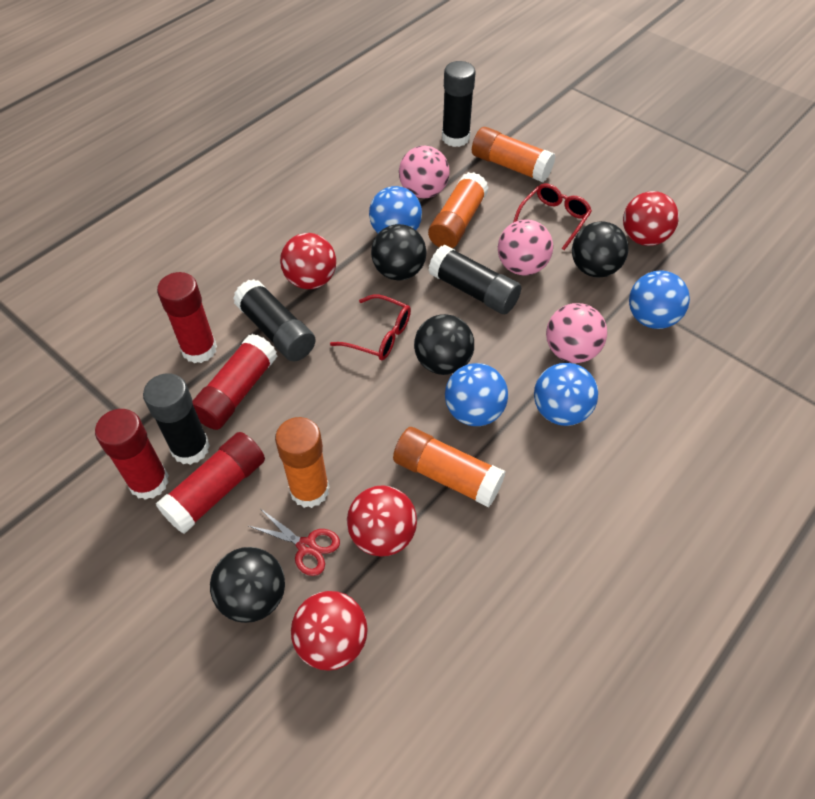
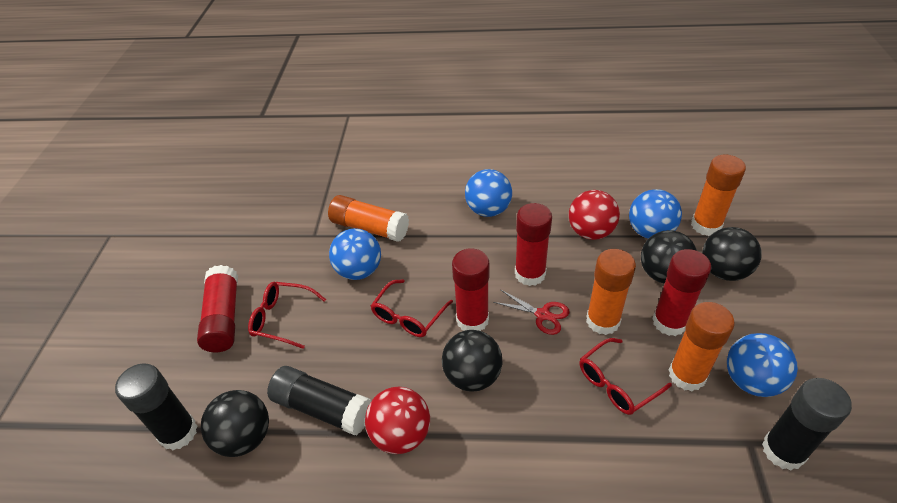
black glue stick: [143,373,210,465] [233,279,316,361] [428,244,521,314] [442,61,476,147] = 4 -> [115,363,197,450] [267,366,371,435] [762,378,852,471] = 3
pink ball: [399,146,449,199] [498,219,553,276] [546,303,607,363] = 3 -> none = 0
red ball: [280,233,336,289] [291,591,368,671] [347,485,417,556] [623,191,679,246] = 4 -> [365,387,430,454] [569,190,620,240] = 2
red glasses: [330,294,411,360] [513,183,592,250] = 2 -> [248,282,326,349] [371,279,453,337] [580,338,672,415] = 3

